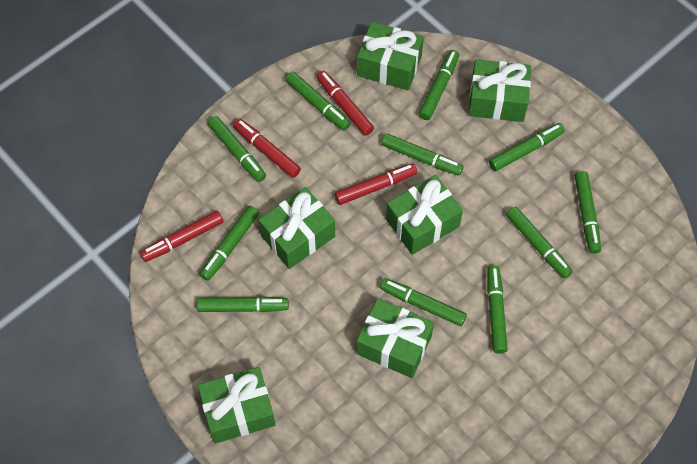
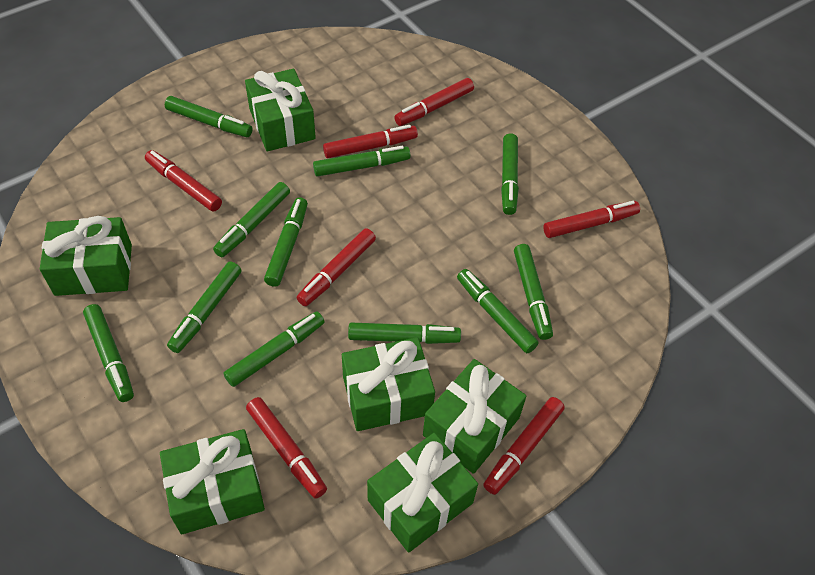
red marker: [140,211,223,262] [233,119,301,178] [316,71,374,136] [335,163,417,205] = 4 -> [145,150,222,212] [246,397,327,499] [297,228,376,307] [323,125,418,158] [394,78,474,126] [483,397,565,495] [543,201,640,238] = 7

